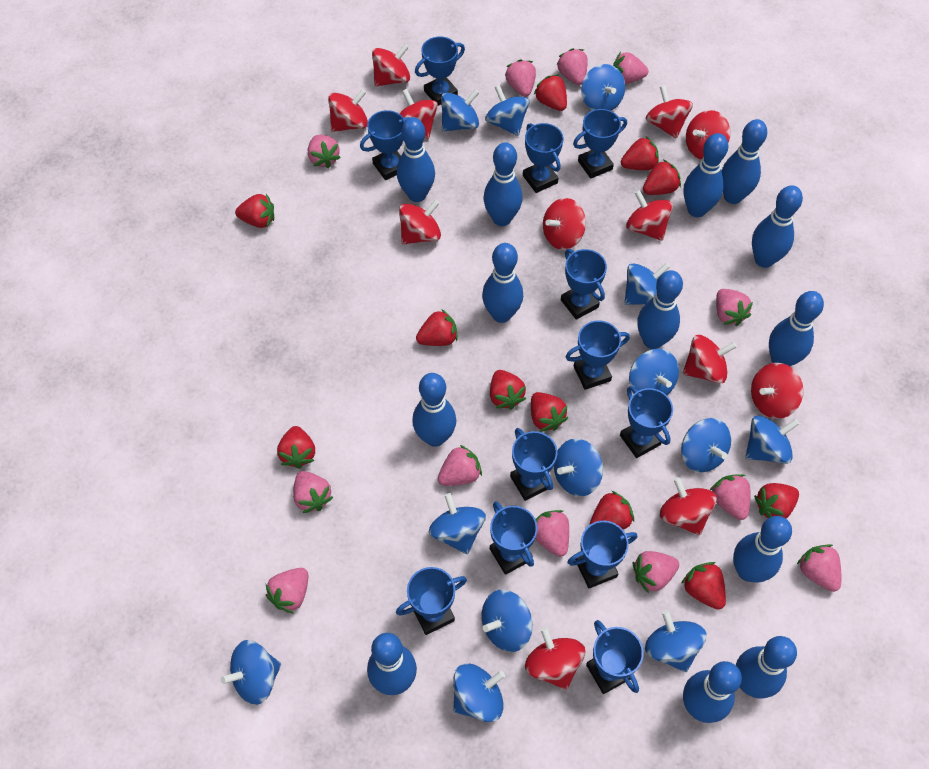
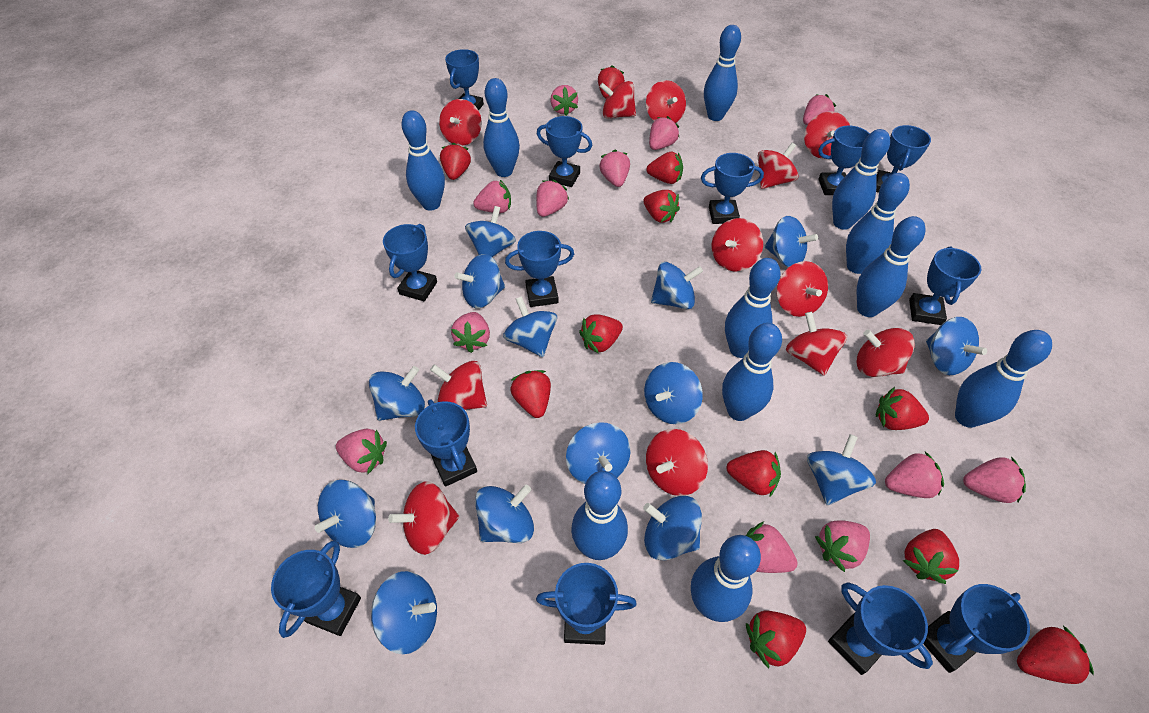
blue bowling pin: [367,633,417,695] [397,117,435,202] [412,373,456,447] [482,243,523,323] [484,142,523,226] [637,270,683,349] [683,133,728,217] [683,661,742,723] [721,119,767,204] [733,516,792,582] [736,636,797,698] [752,185,803,268] [769,291,824,366] = 13 -> [401,110,445,210] [483,78,520,177] [571,471,628,560] [691,535,761,622] [704,25,741,121] [722,323,782,421] [725,258,781,358] [832,129,890,230] [846,173,910,274] [857,216,926,317] [955,330,1052,428] = 11
blue spinning top: [221,640,281,705] [429,493,486,554] [441,89,479,132] [453,664,505,722] [482,590,533,652] [485,85,530,136] [554,438,603,497] [581,64,625,111] [624,263,670,305] [629,349,679,395] [645,610,706,672] [681,418,731,472] [745,416,799,464] = 13 -> [315,480,376,548] [369,366,425,421] [371,571,437,654] [454,254,505,308] [465,206,516,257] [475,485,534,543] [503,296,557,357] [566,422,631,484] [643,496,702,561] [644,362,703,424] [651,262,703,309] [765,216,818,267] [807,434,876,505] [926,317,987,375] = 14
blue trophy: [360,110,409,180] [396,567,467,635] [415,37,465,106] [490,501,537,575] [510,428,557,501] [523,123,563,193] [561,249,607,320] [566,320,630,390] [567,521,637,588] [573,109,627,179] [586,620,644,694] [620,386,673,458] = 12 -> [271,540,361,638] [383,224,437,301] [415,399,477,487] [445,49,484,110] [505,231,574,307] [536,563,637,645] [537,116,592,187] [701,153,764,224] [818,125,870,195] [828,582,933,675] [876,125,931,193] [909,246,981,325] [923,584,1030,673] = 13

